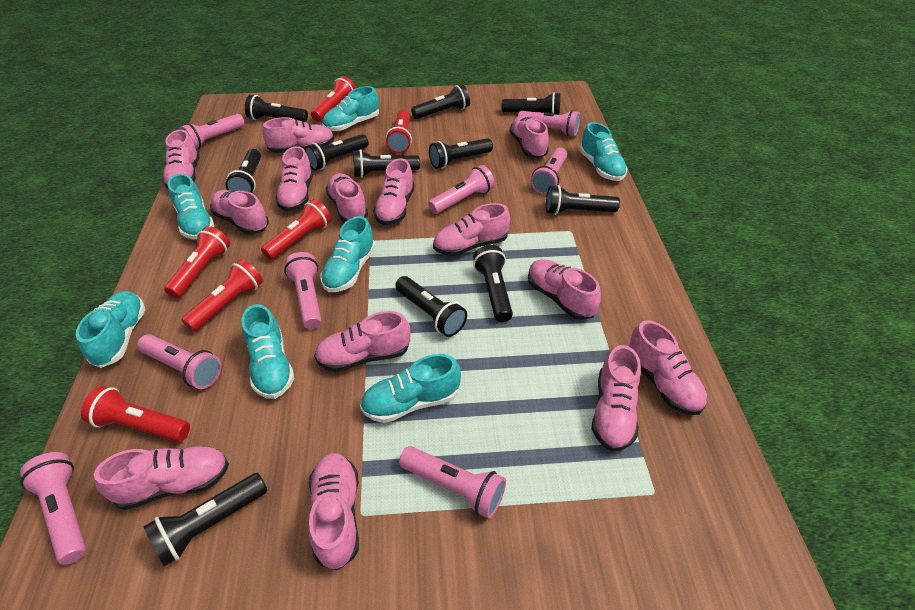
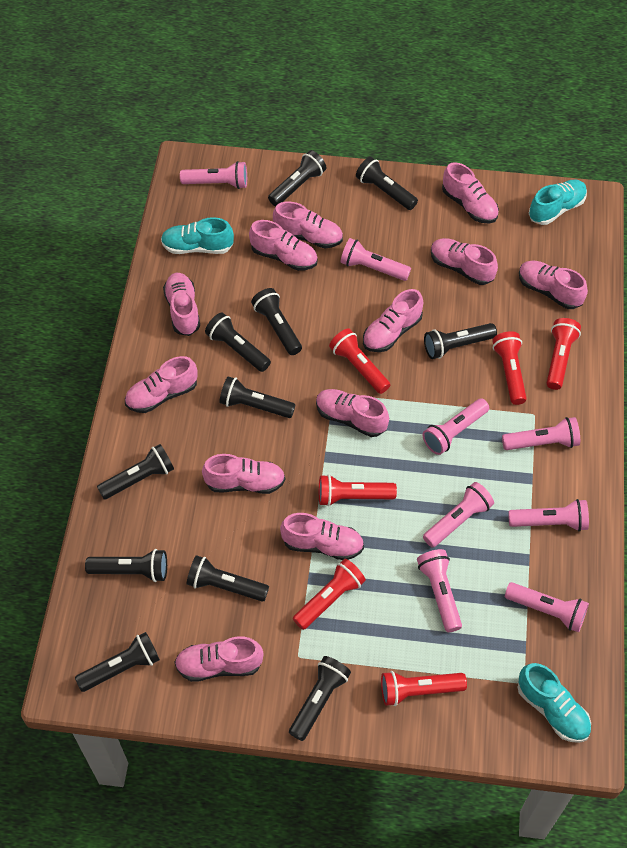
pink shoe: [94,446,229,510] [162,130,200,188] [210,190,269,234] [262,117,334,153] [275,146,313,211] [308,453,359,570] [314,311,410,372] [326,173,368,223] [373,158,415,225] [433,203,510,256] [509,115,549,158] [528,259,601,320] [592,345,641,451] [629,320,707,415] = 14 -> [125,356,198,413] [163,273,200,336] [174,637,264,682] [202,454,285,494] [249,220,318,271] [273,202,343,248] [280,513,364,560] [316,389,389,437] [363,289,423,352] [431,238,498,285] [442,162,499,223] [519,261,588,309] = 12
turquoise shoe: [76,291,145,368] [168,174,215,240] [241,304,294,399] [321,216,376,292] [322,86,379,131] [360,354,461,423] [580,122,628,181] = 7 -> [161,217,234,254] [518,663,591,743] [529,180,587,225] = 3

